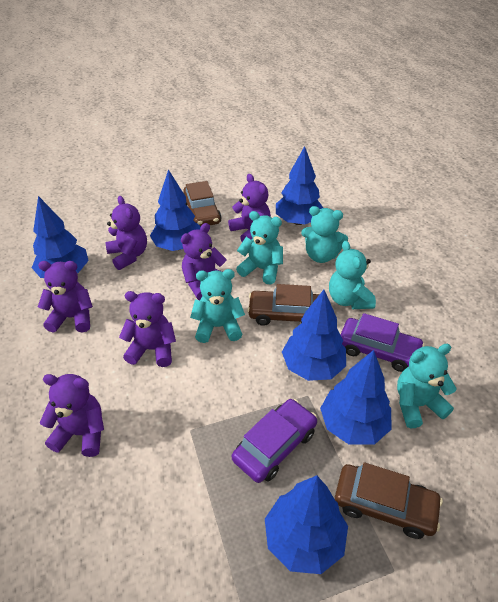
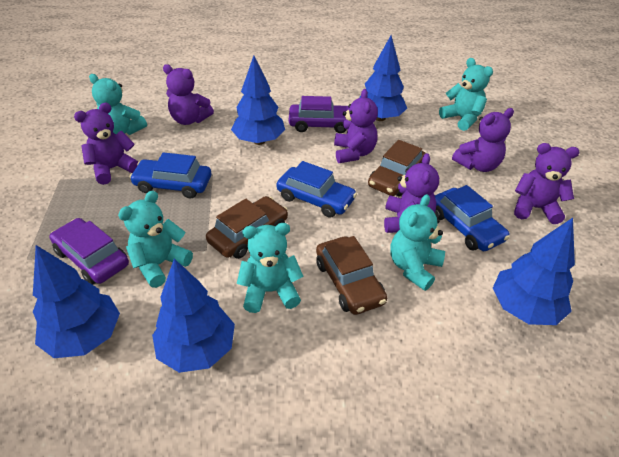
blue car: none = 0 -> [130,152,211,198] [276,161,357,218] [435,185,510,251] = 3
blue tree: [32,196,89,278] [150,169,201,251] [265,475,348,574] [276,146,323,225] [282,290,346,381] [320,350,392,445] = 6 -> [33,245,120,358] [152,259,235,373] [231,56,285,145] [359,35,407,121] [493,218,575,325] = 5

